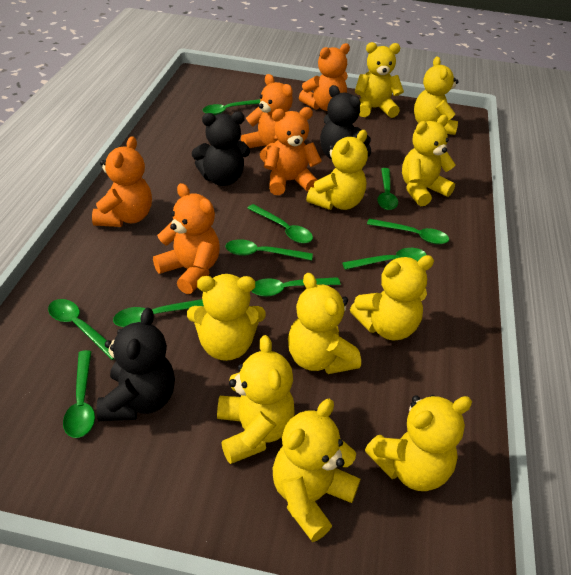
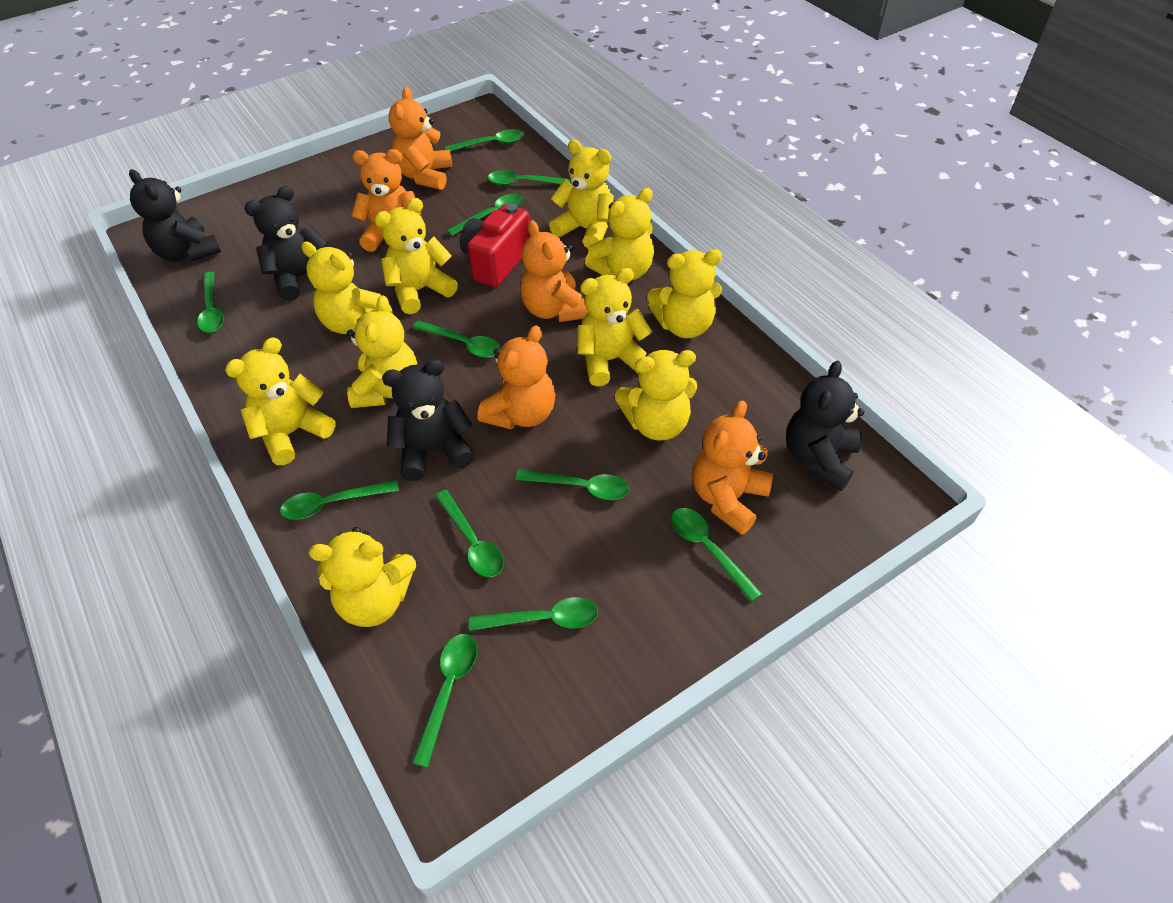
black teddy bear: [97,308,175,421] [192,111,250,186] [320,85,371,159] = 3 -> [129,169,221,262] [244,186,328,301] [382,359,474,481] [786,361,864,491] = 4
green spoon: [48,299,114,360] [63,350,95,438] [113,299,204,327] [202,99,260,115] [226,239,313,260] [247,204,313,244] [252,277,341,297] [342,248,426,270] [367,218,449,244] [377,168,398,210] = 10 -> [197,272,224,333] [280,480,399,520] [412,320,501,358] [412,634,477,767] [435,490,504,577] [445,129,524,151] [447,193,524,236] [469,597,598,631] [488,170,572,185] [515,469,629,500] [671,508,762,602] = 11
red camera: none = 0 -> [460,204,531,287] = 1

